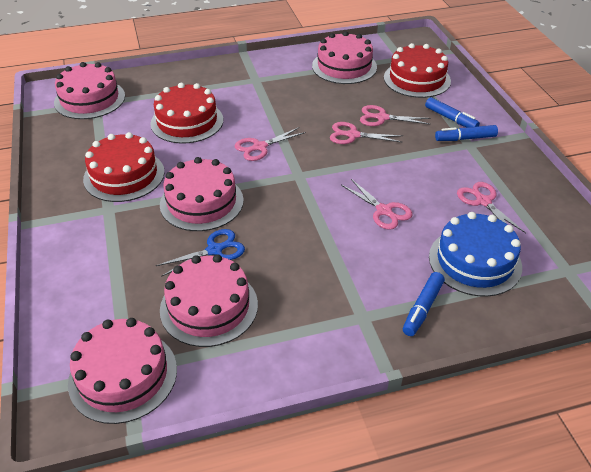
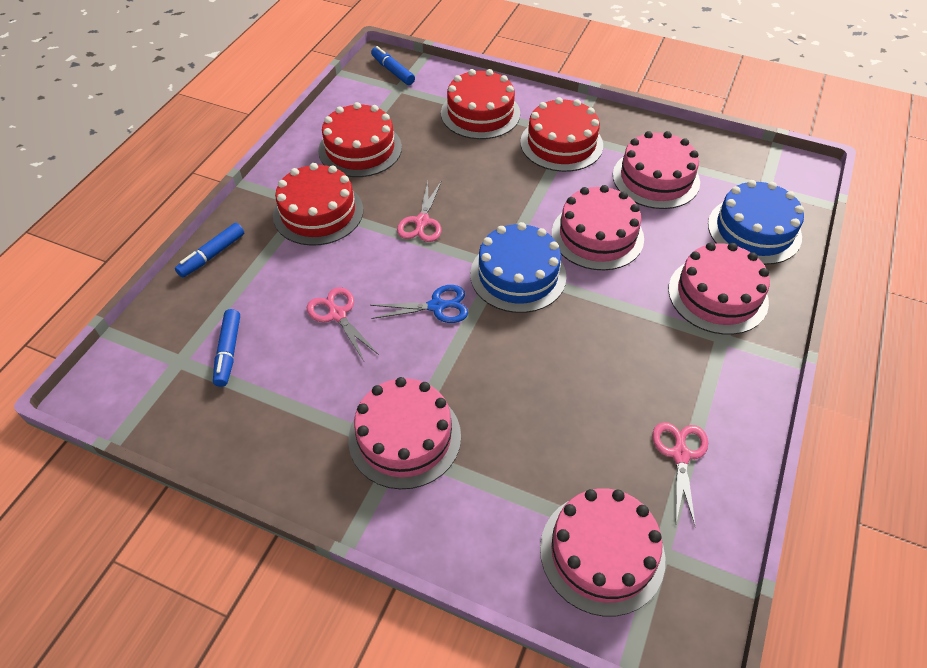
blue cake: [429,212,522,297] = 1 -> [470,222,567,313] [708,180,804,265] = 2
pink scissors: [234,127,306,161] [330,122,403,144] [341,179,412,230] [360,105,431,126] [457,182,526,233] = 5 -> [306,287,379,361] [397,180,442,242] [652,422,708,528] = 3
red cake: [83,132,165,202] [151,83,223,144] [384,43,451,98] = 3 -> [273,163,363,246] [318,102,402,177] [441,69,520,139] [520,97,603,172] = 4

